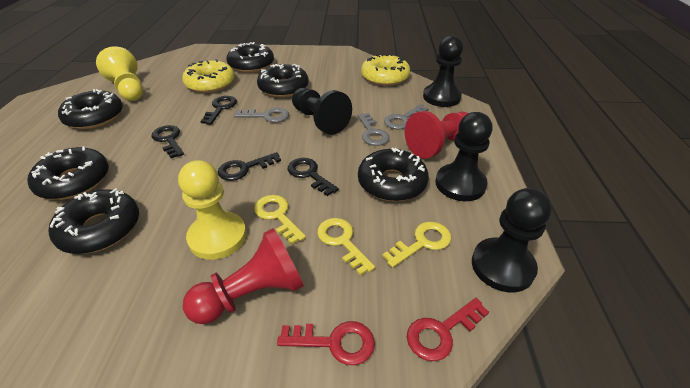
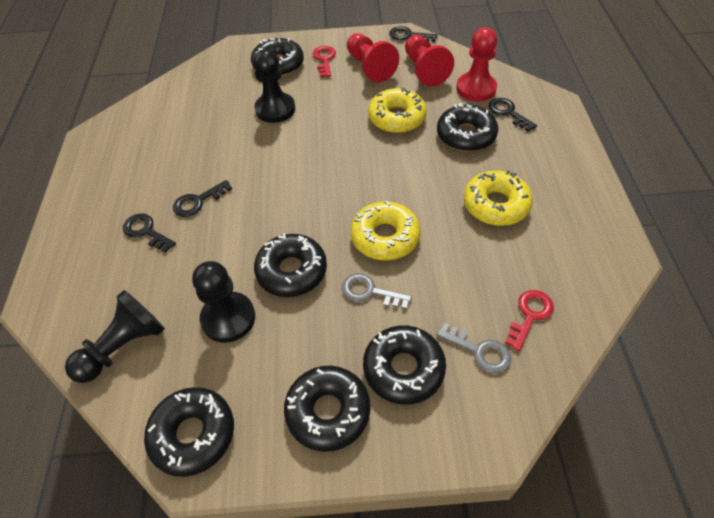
black pawn: [292,88,352,135] [423,35,463,107] [436,112,493,201] [472,188,552,292] = 4 -> [65,290,165,383] [192,261,255,343] [254,49,295,123] = 3
grey key: [234,108,289,122] [358,113,390,146] [384,104,428,129] = 3 -> [342,273,412,309] [436,323,511,373] = 2
red pawn: [183,228,304,324] [405,111,469,159] = 2 -> [347,33,399,82] [405,35,454,86] [456,27,497,101] = 3
yellow donut: [182,59,235,93] [361,53,410,86] = 2 -> [350,201,420,260] [368,88,427,133] [464,170,533,226] = 3
yellow key: [254,195,306,245] [317,218,375,276] [382,222,451,268] = 3 -> none = 0
yellow pawn: [96,46,143,101] [178,160,246,260] = 2 -> none = 0

